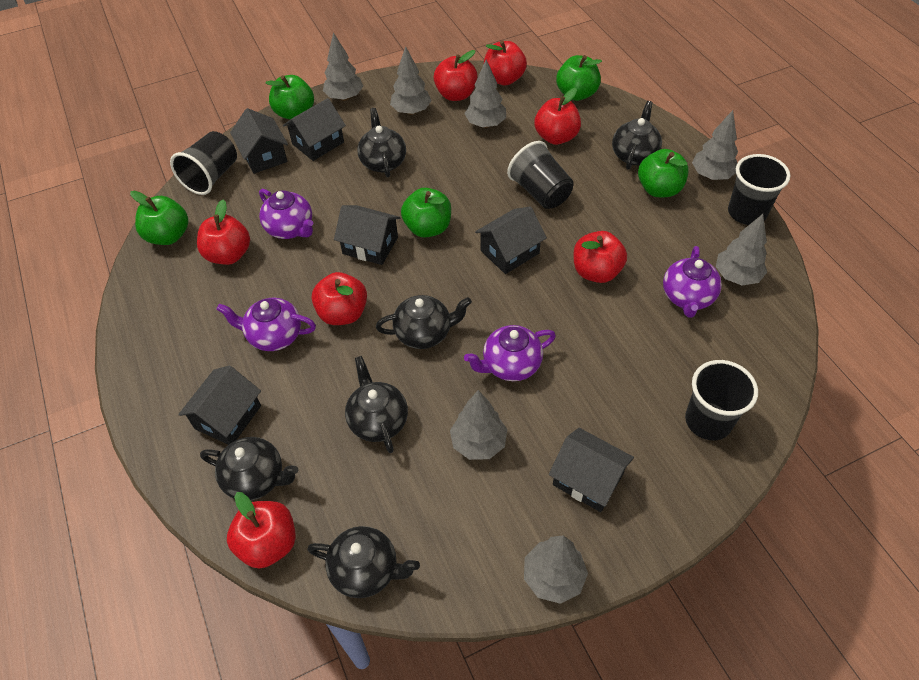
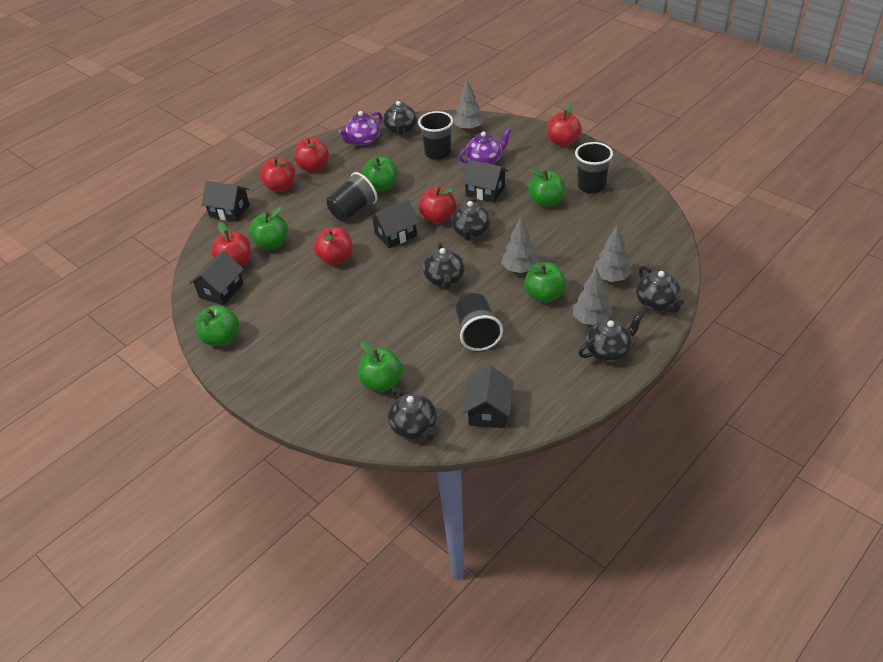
black house: [178,365,261,445] [230,108,288,174] [283,98,346,161] [334,205,400,265] [475,206,547,274] [549,428,634,512] = 6 -> [189,251,244,305] [202,181,250,222] [369,199,419,248] [462,159,508,203] [463,366,513,428] = 5
green apple: [130,191,189,245] [266,75,314,119] [401,188,451,238] [556,55,602,101] [638,149,689,197] = 5 -> [194,305,239,346] [249,206,288,250] [358,341,403,392] [362,156,398,191] [524,262,566,303] [528,168,565,207] = 6
grey tree: [323,32,363,101] [390,46,432,115] [450,390,507,460] [464,59,506,128] [524,535,588,604] [692,110,738,180] [716,214,767,286] = 7 -> [454,79,484,131] [501,216,539,273] [573,267,613,325] [593,225,632,282] = 4
purple teapot: [216,298,316,351] [259,189,313,239] [464,325,556,381] [663,246,722,318] = 4 -> [338,111,382,146] [459,128,512,164] = 2
red apple: [197,200,250,265] [227,492,296,569] [312,272,367,325] [434,50,478,101] [484,40,527,85] [534,88,581,145] [573,231,627,283] = 7 -> [211,222,251,267] [260,157,295,192] [294,137,329,172] [314,227,353,265] [419,186,456,223] [547,102,582,146] = 6

